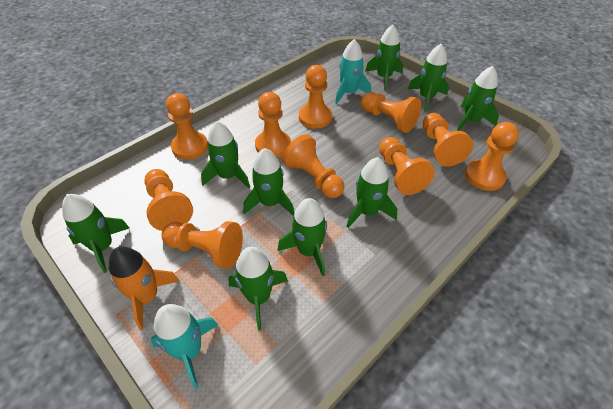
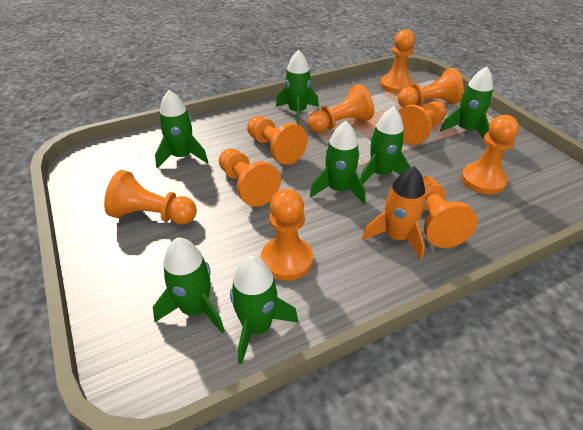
green rocket: [62,194,129,273] [201,121,250,188] [228,247,288,330] [243,148,294,216] [278,198,327,276] [347,157,397,228] [365,25,403,90] [408,44,449,112] [457,66,499,131] = 9 -> [153,237,225,333] [155,90,208,169] [230,256,299,364] [276,50,319,125] [310,121,366,204] [360,106,410,184] [440,67,493,139] = 7
turquoise rocket: [151,304,218,389] [335,39,371,104] = 2 -> none = 0

